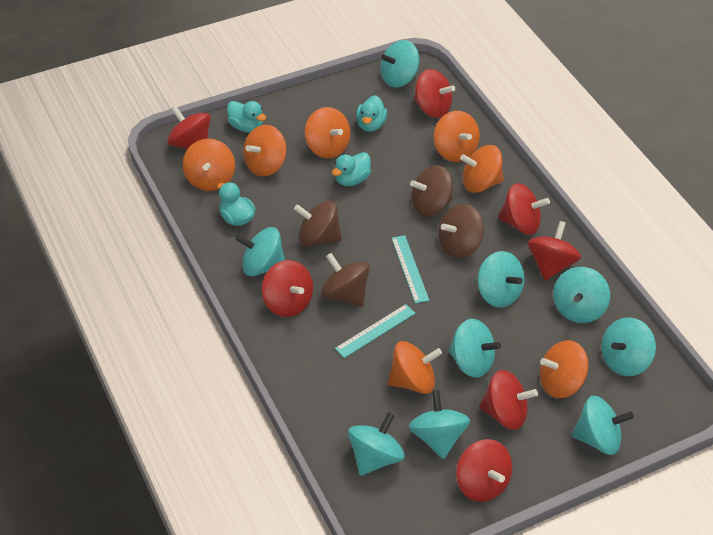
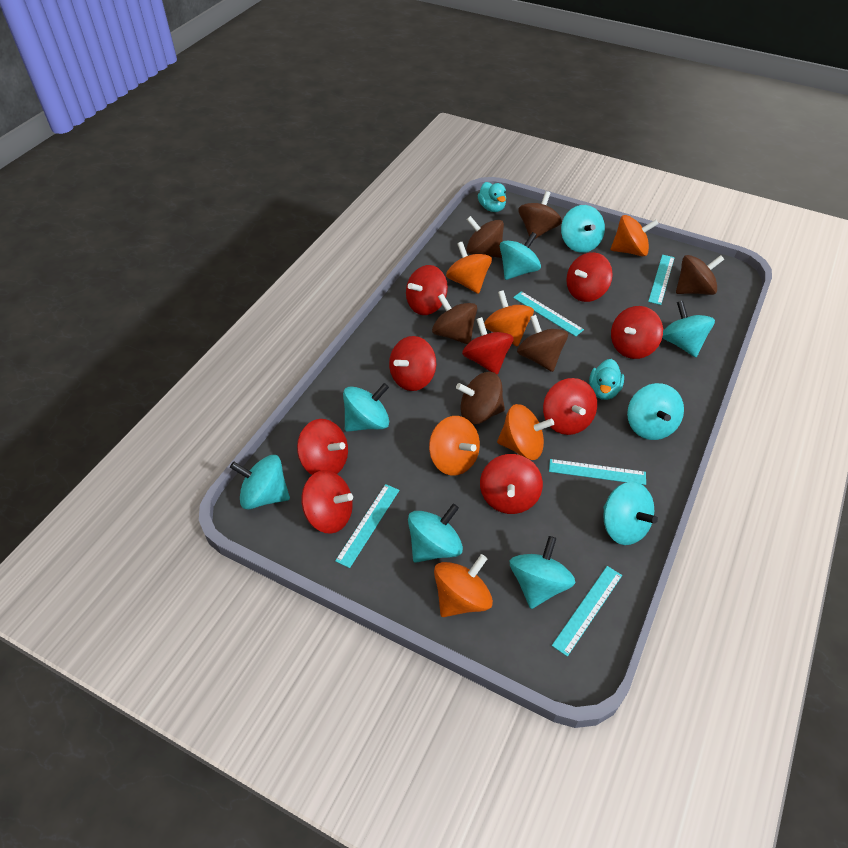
brown spinning top: [294,200,342,247] [321,253,370,307] [410,165,453,216] [438,204,484,258] = 4 -> [432,294,477,344] [456,372,505,424] [466,216,504,258] [517,315,568,372] [518,191,562,239] [676,255,724,295] = 6
orange spinning top: [183,139,235,191] [243,125,286,177] [305,107,350,158] [388,341,442,394] [434,111,480,162] [460,145,504,193] [540,340,589,398] = 7 -> [429,416,480,476] [434,554,493,617] [446,242,492,294] [484,290,534,347] [497,404,554,460] [611,215,659,256] = 6
red spinning top: [167,105,211,149] [262,260,313,317] [413,69,455,118] [456,439,512,502] [479,370,538,430] [498,183,550,235] [528,221,581,281] = 7 -> [297,419,348,475] [301,470,353,534] [389,336,436,391] [406,265,448,315] [462,317,514,375] [480,454,543,514] [543,378,597,435] [566,252,613,302] [611,306,663,359] = 9
turquoise duck: [217,182,256,226] [227,101,266,133] [332,152,371,186] [356,95,387,132] = 4 -> [478,182,506,212] [589,359,624,400] = 2
turquoise ruler: [335,304,416,358] [392,235,429,303] = 2 -> [335,484,399,568] [513,291,584,337] [549,459,646,485] [552,566,622,657] [648,255,675,305] = 5

